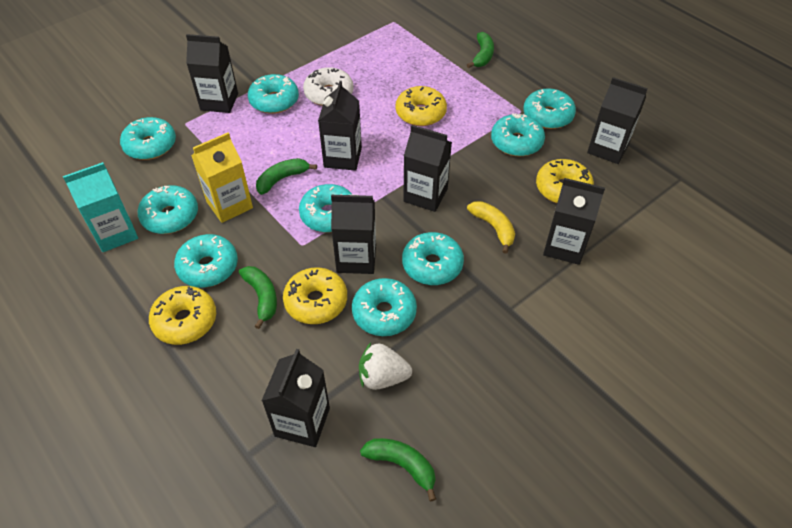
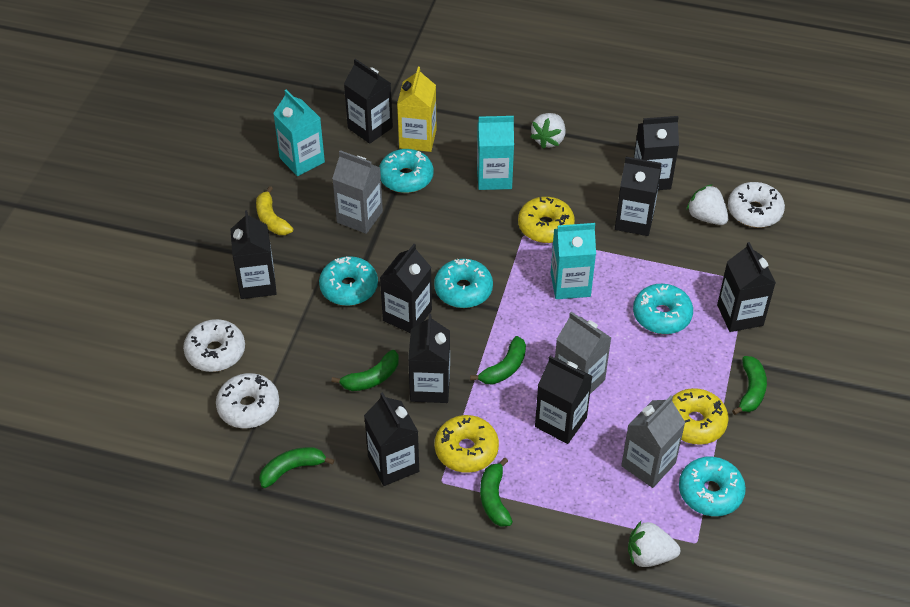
black carton: [186,34,238,113] [262,349,330,447] [318,81,362,171] [331,195,376,274] [403,125,452,212] [543,178,605,265] [587,77,648,164] = 7 -> [230,210,277,299] [344,59,393,144] [364,392,419,486] [380,244,432,333] [408,314,450,403] [535,356,593,444] [615,157,661,236] [634,116,679,190] [717,242,776,332] = 9
green banana: [239,266,277,329] [256,158,317,195] [360,438,436,501] [467,32,494,68] = 4 -> [259,447,334,488] [331,350,399,391] [470,336,526,385] [480,458,513,527] [732,356,767,415] = 5
grey carton: none = 0 -> [332,150,383,234] [555,312,611,394] [621,396,685,488] = 3
turquoise carton: [63,162,138,252] = 1 -> [273,90,325,176] [477,116,514,190] [551,223,596,299] = 3
turquoise donut: [120,117,176,160] [138,186,198,234] [174,234,238,287] [248,74,299,114] [299,184,353,232] [352,278,417,336] [402,232,464,285] [491,113,545,156] [523,89,576,129] = 9 -> [319,256,378,306] [379,149,433,193] [434,259,493,308] [633,284,693,334] [679,457,746,516] = 5
white donut: [303,67,354,106] = 1 -> [183,319,245,372] [216,373,279,428] [728,182,785,228] = 3
white strawberry: [359,343,412,390] = 1 -> [530,113,565,149] [628,521,680,567] [686,184,729,225] = 3
yellow donut: [149,286,216,345] [283,267,347,324] [396,86,447,126] [536,159,594,203] = 4 -> [435,415,499,473] [518,197,575,243] [672,388,729,445] = 3

